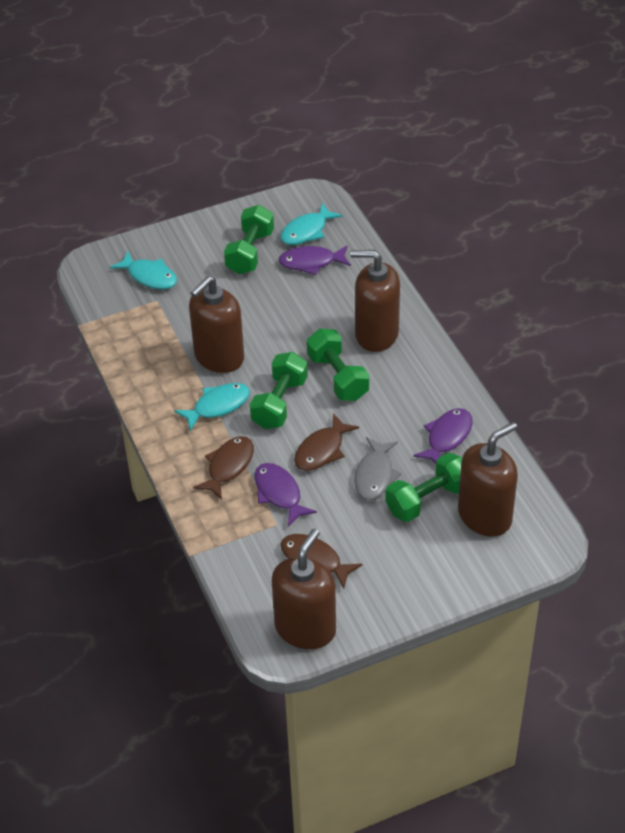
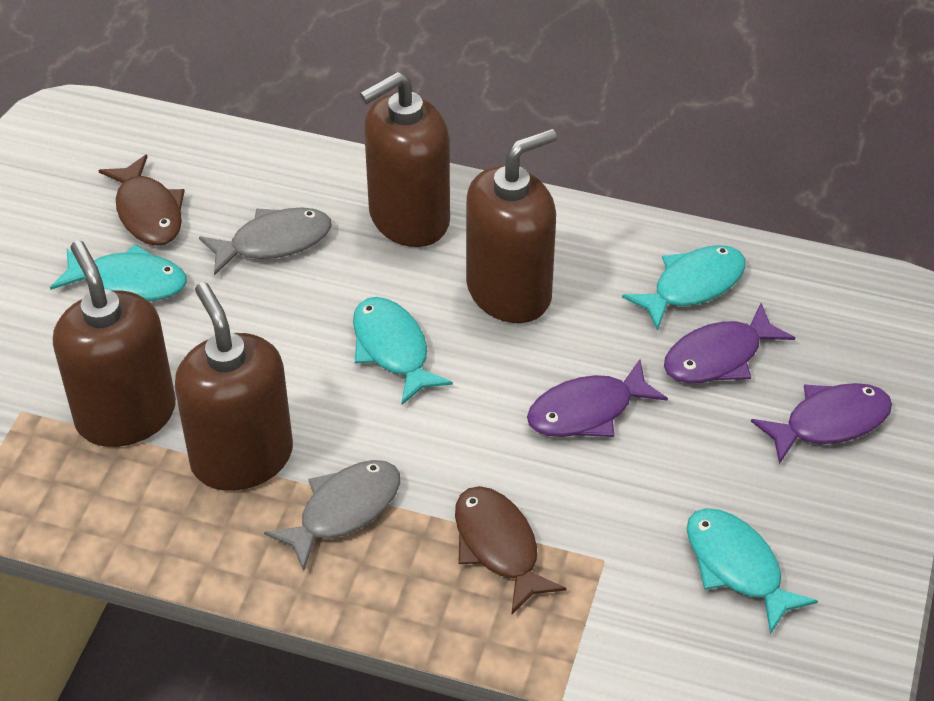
brown fish: [193,436,254,500] [280,534,362,588] [294,413,359,471] = 3 -> [98,154,185,246] [455,486,567,615] = 2
green dumbbell: [224,205,274,274] [250,352,308,429] [307,329,369,401] [385,453,462,522] = 4 -> none = 0
grey fish: [354,437,401,500] = 1 -> [199,208,332,276] [264,460,400,571] = 2
turquoise fish: [110,251,177,289] [174,383,250,431] [280,203,343,245] = 3 -> [50,244,187,301] [353,297,453,405] [622,245,746,331] [687,508,818,634] = 4

